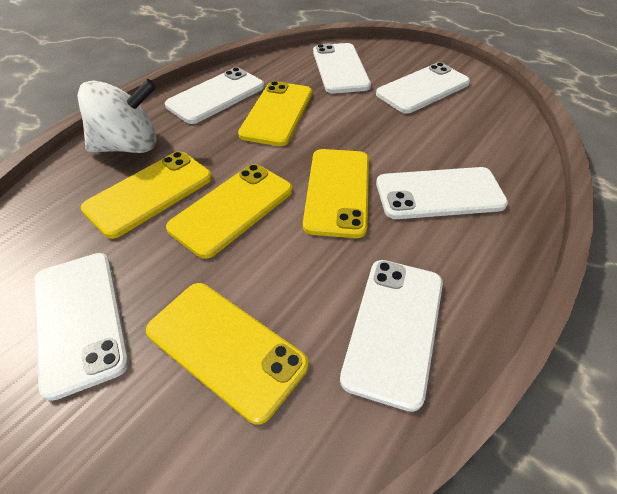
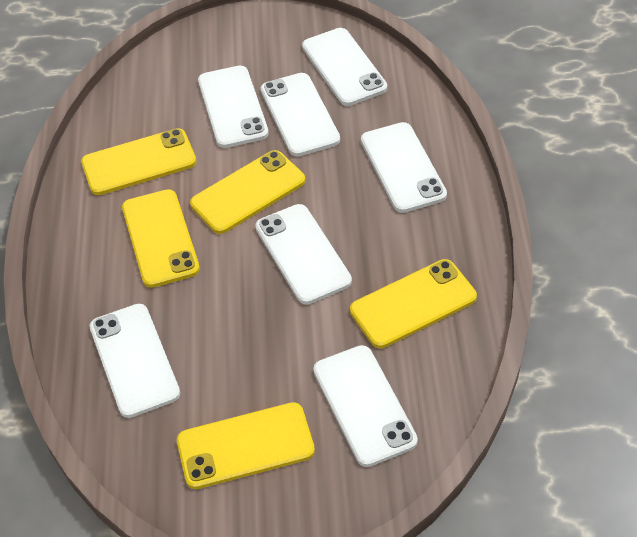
white phone: [33,253,129,401] [165,67,264,124] [313,43,371,93] [340,260,443,412] [376,62,470,113] [376,167,508,219] = 6 -> [89,304,180,418] [198,65,269,148] [255,204,352,305] [261,73,340,156] [302,28,387,106] [313,345,418,467] [361,122,447,213] = 7
white spinning top: [77,79,156,153] = 1 -> none = 0

